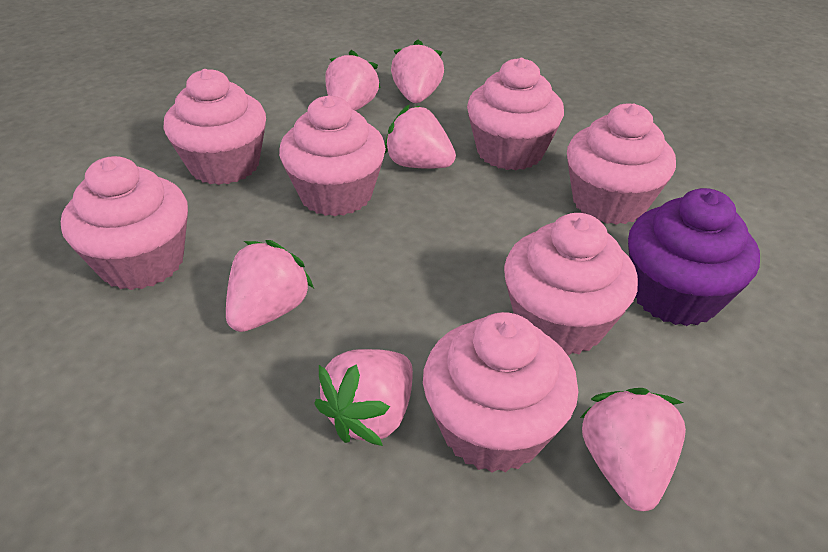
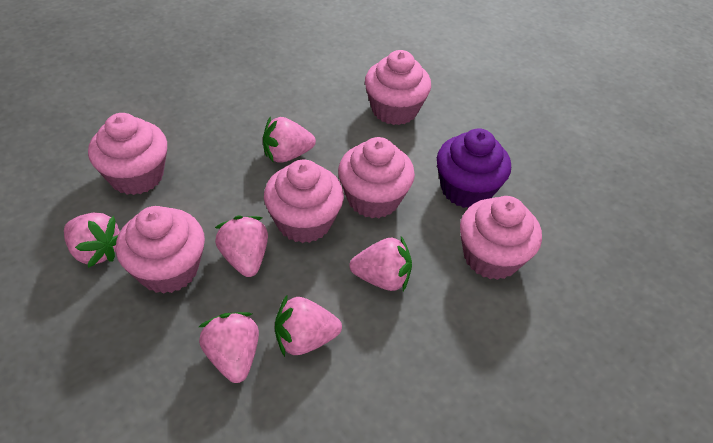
pink cupcake: [61,156,188,290] [163,69,266,185] [279,96,386,216] [423,312,579,473] [467,58,564,170] [504,213,638,356] [567,103,676,225] = 7 -> [88,113,167,195] [116,206,205,294] [264,160,344,243] [338,137,415,218] [365,50,431,125] [460,196,542,280] = 6

